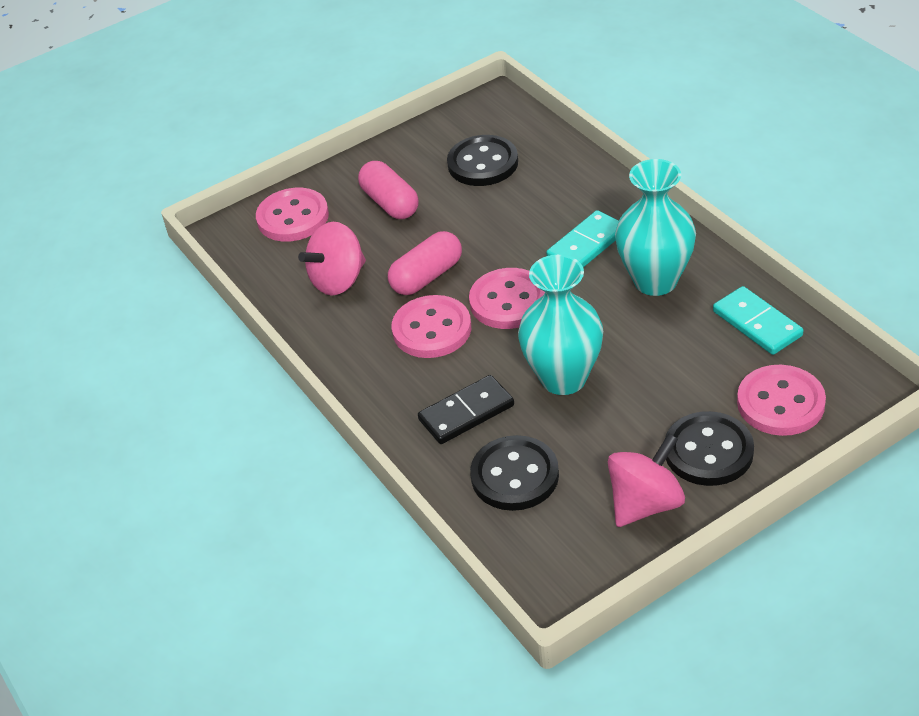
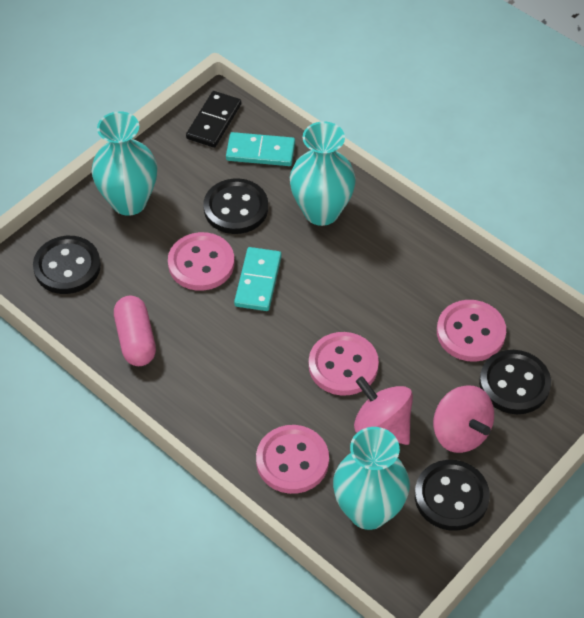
black button: [447,135,518,186] [470,435,559,511] [665,411,754,486] = 3 -> [33,236,101,294] [204,178,268,234] [415,460,490,531] [479,350,551,414] = 4
pink capsule: [358,161,419,219] [388,231,462,295] = 2 -> [114,296,156,366] = 1
turquoise vase: [518,255,603,395] [615,159,696,296] = 2 -> [91,111,157,216] [290,121,356,226] [333,427,410,530] = 3

